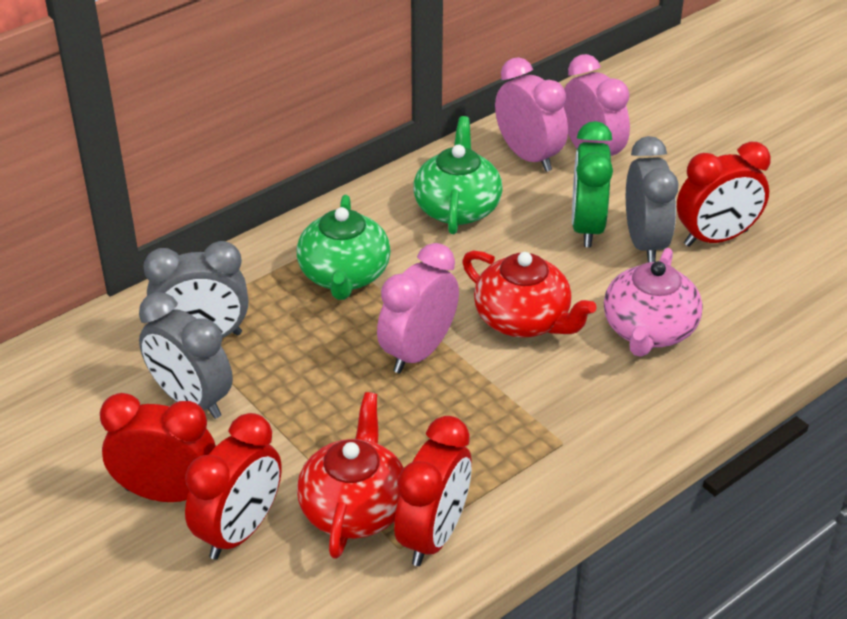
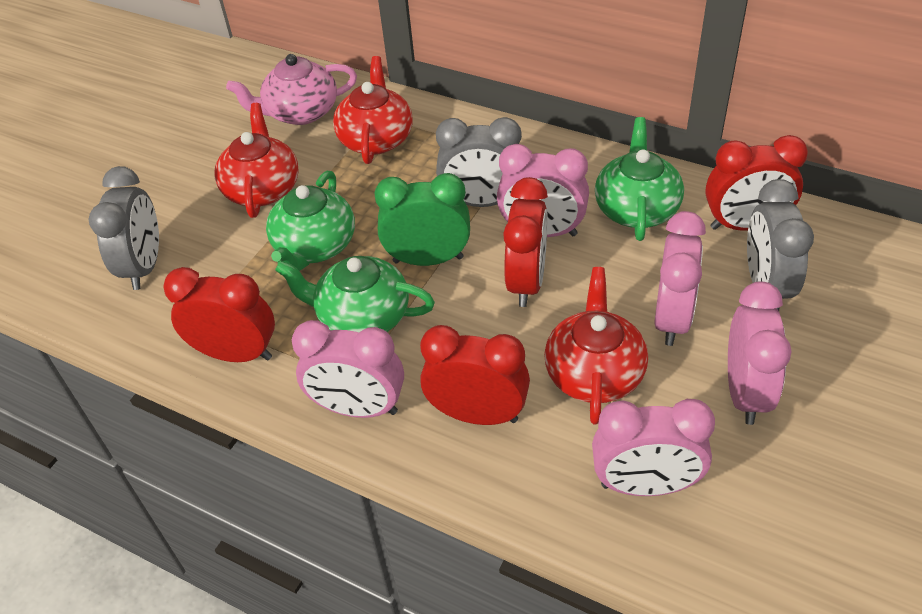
green teapot: [297,195,391,300] [413,116,503,234] = 2 -> [266,171,355,271] [275,256,435,332] [595,117,684,241] = 3
pink clock: [377,243,459,373] [495,57,568,172] [563,54,630,156] = 3 -> [292,320,404,418] [497,144,589,237] [592,399,715,496] [654,211,706,346] [728,282,792,425] = 5
red teapot: [297,392,404,559] [462,250,597,337] = 2 -> [215,103,299,218] [333,56,413,164] [544,267,648,425] = 3

